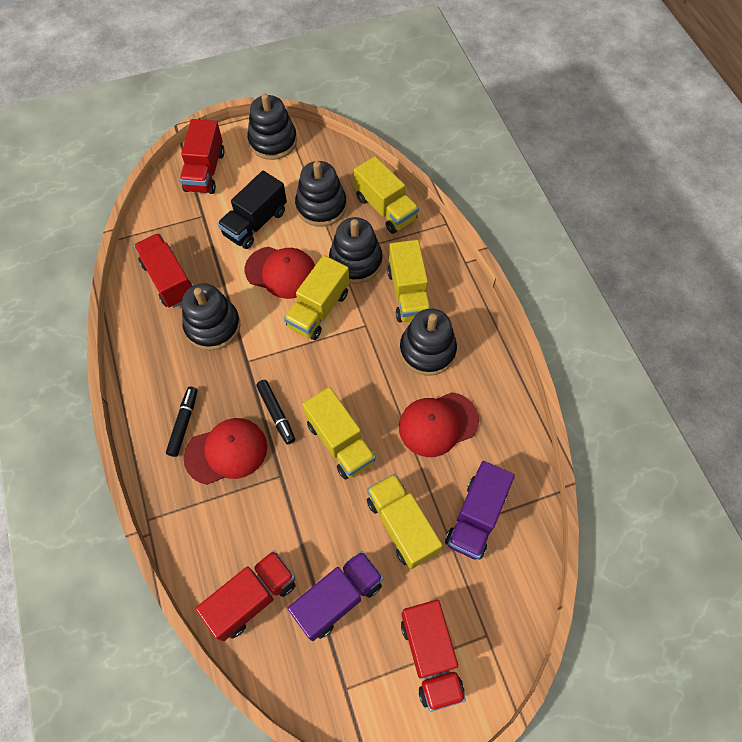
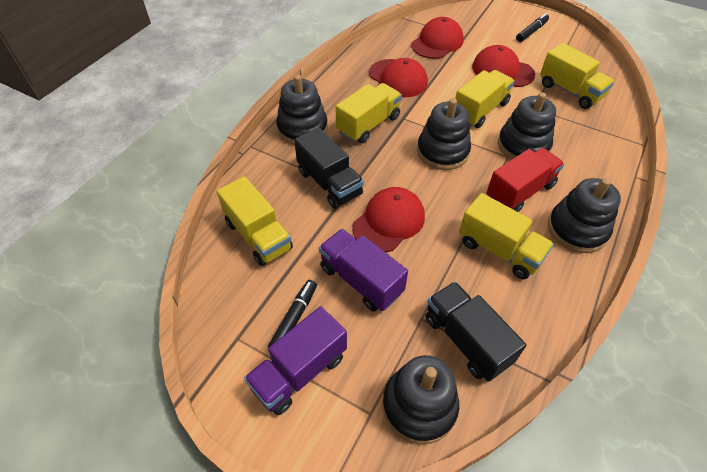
black truck: [218,171,287,249] = 1 -> [294,127,364,209] [425,281,526,382] = 2
red cap: [184,418,267,485] [245,247,315,299] [399,392,479,457] = 3 -> [352,187,425,252] [369,58,428,97] [411,17,464,59] [472,45,535,87] = 4
red truck: [134,233,193,308] [180,119,225,194] [196,550,296,641] [401,600,466,712] = 4 -> [487,148,564,212] = 1

